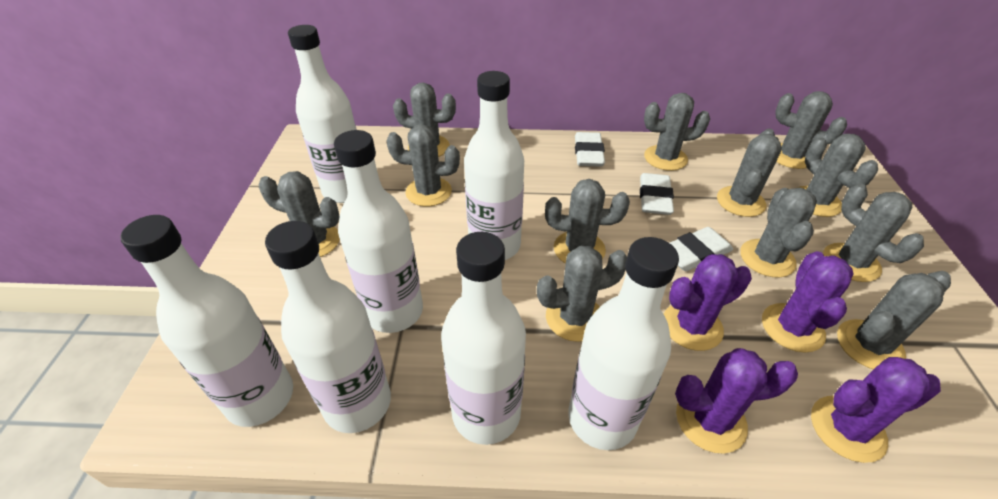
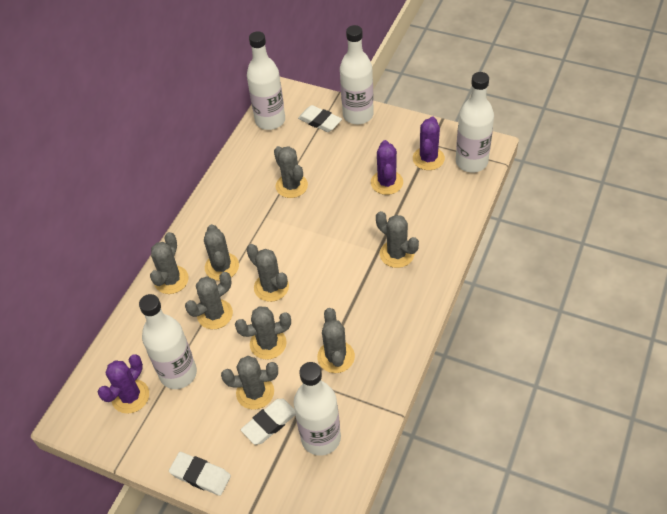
grey cactus: [259,171,340,257] [386,124,460,206] [393,82,456,157] [537,246,627,342] [545,179,630,264] [644,93,710,171] [717,129,782,217] [740,188,817,278] [775,91,847,169] [797,134,878,217] [823,183,924,282] [837,271,951,369] = 12 -> [150,232,189,294] [185,272,233,329] [204,224,239,281] [221,356,278,410] [235,306,291,360] [247,244,289,302] [274,146,308,198] [317,308,355,373] [376,211,419,268] = 9
purple cactus: [664,254,752,351] [675,348,798,454] [762,251,854,353] [811,357,941,463] = 4 -> [98,354,149,414] [371,140,403,195] [413,117,445,170] = 3
white bottle: [120,215,293,427] [265,221,391,433] [288,25,357,203] [334,130,423,333] [441,232,526,445] [464,71,524,260] [568,237,679,450] = 7 -> [139,294,197,389] [247,31,285,130] [294,362,341,456] [340,25,374,124] [456,72,494,172] = 5

